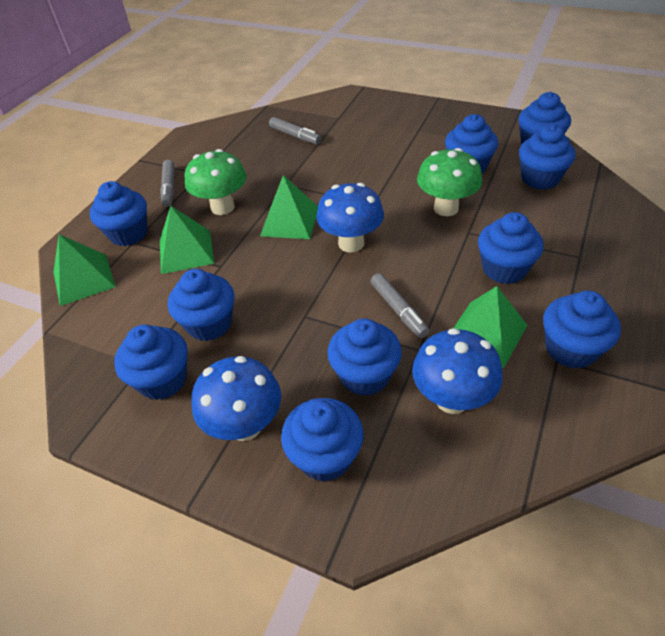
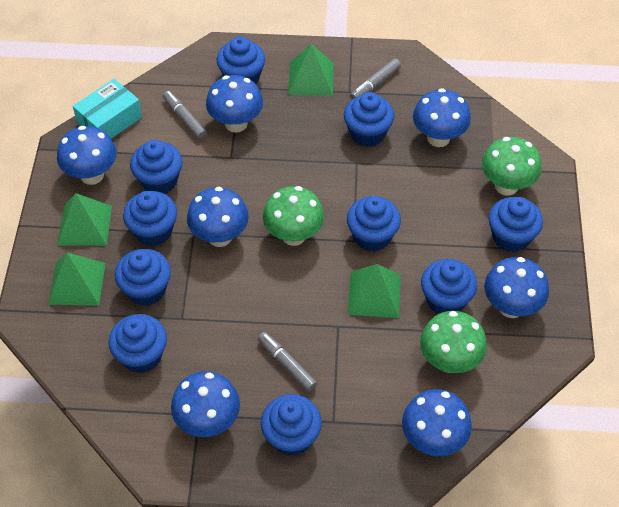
blue mushroom: [192,356,281,441] [316,183,384,253] [412,328,503,414] = 3 -> [57,126,117,185] [171,371,240,437] [187,187,249,247] [206,75,263,133] [402,389,472,456] [413,88,471,147] [484,257,549,318] = 7
green mushroom: [185,149,246,215] [417,148,482,216] = 2 -> [263,186,324,246] [420,311,487,373] [482,137,542,196] = 3
turquoise box: none = 0 -> [73,79,142,139] = 1

